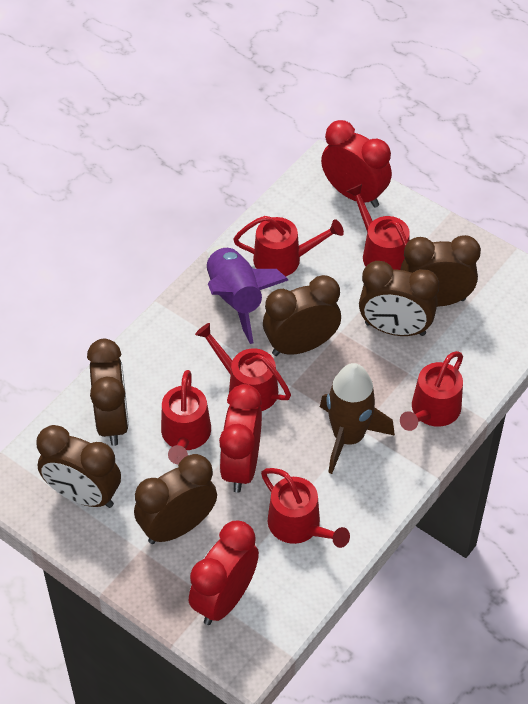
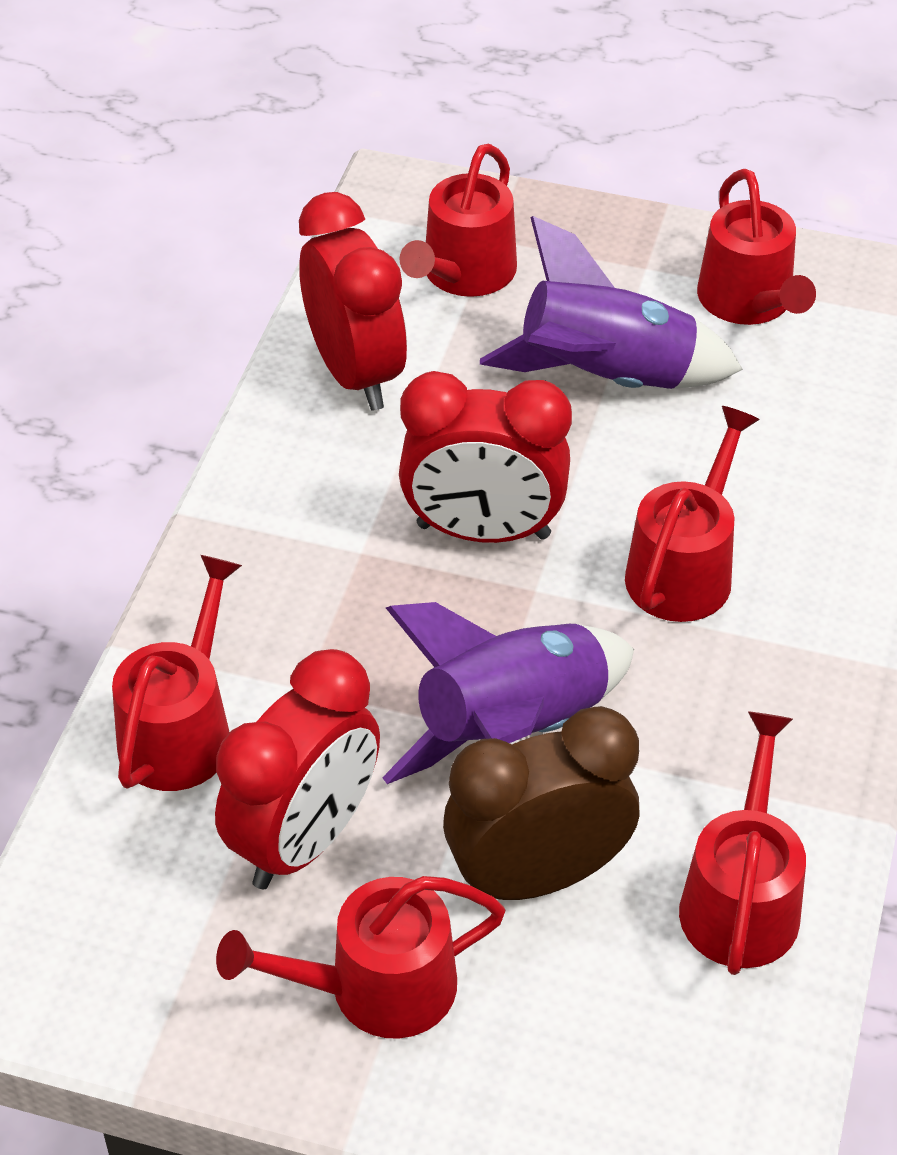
brown clock: [37,425,121,508] [87,339,129,446] [134,454,217,544] [263,275,341,356] [359,261,439,336] [401,235,481,307] = 6 -> [443,706,640,900] = 1
brown rocket: [320,363,395,474] = 1 -> none = 0
purple rocket: [207,245,288,344] = 1 -> [382,602,634,784] [480,216,743,389] = 2

